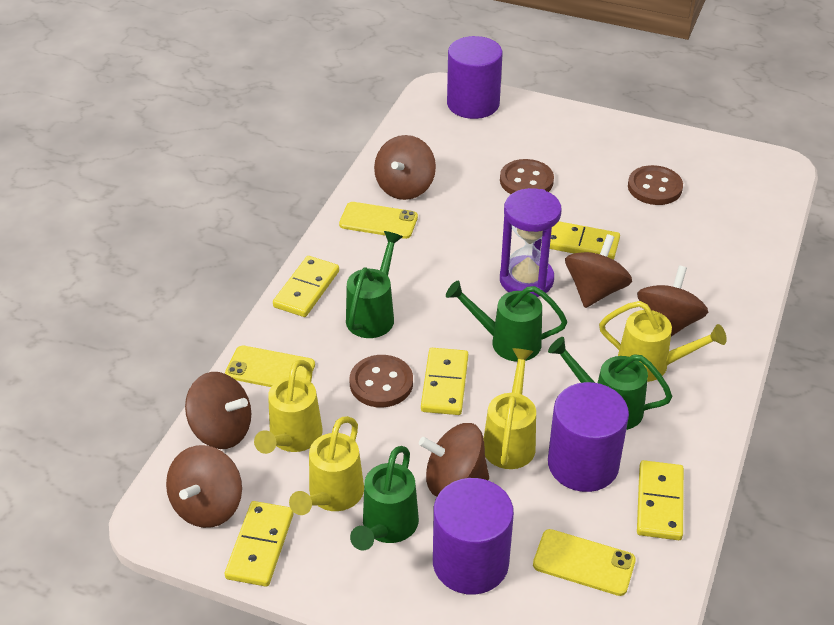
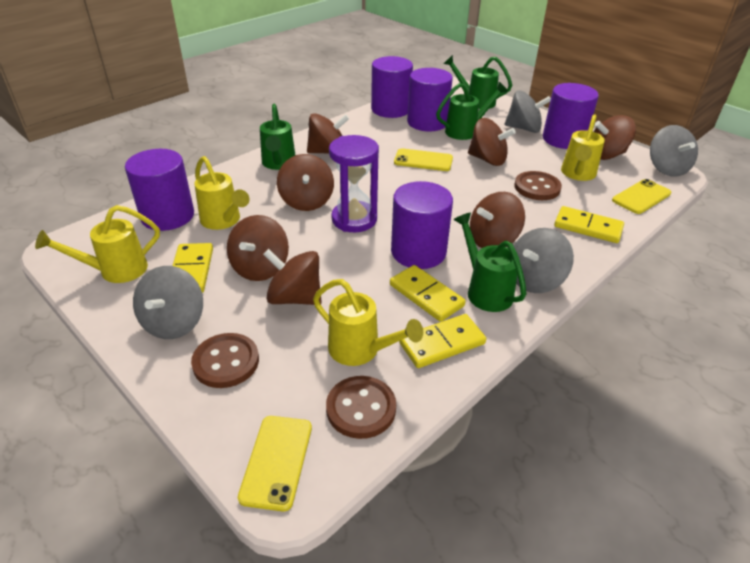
brown spinning top: [166,445,242,528] [185,372,251,449] [374,135,436,200] [419,423,489,497] [565,234,632,308] [637,266,708,336] = 6 -> [227,215,289,281] [263,249,322,305] [277,154,334,211] [307,113,349,154] [468,118,516,166] [470,192,525,248] [593,115,636,160] = 7
grey spinning top: none = 0 -> [133,266,203,339] [504,90,551,133] [514,228,574,293] [650,125,698,177] = 4
purple cylinder: [433,478,514,595] [447,36,503,119] [548,382,629,492] = 3 -> [125,149,194,231] [371,56,413,118] [391,181,453,269] [407,68,453,131] [543,83,599,149] = 5
yellow domino: [225,501,294,587] [273,256,339,317] [421,348,468,415] [550,221,620,260] [637,460,684,540] = 5 -> [172,243,213,293] [390,265,466,322] [399,314,486,368] [554,206,624,243] = 4

